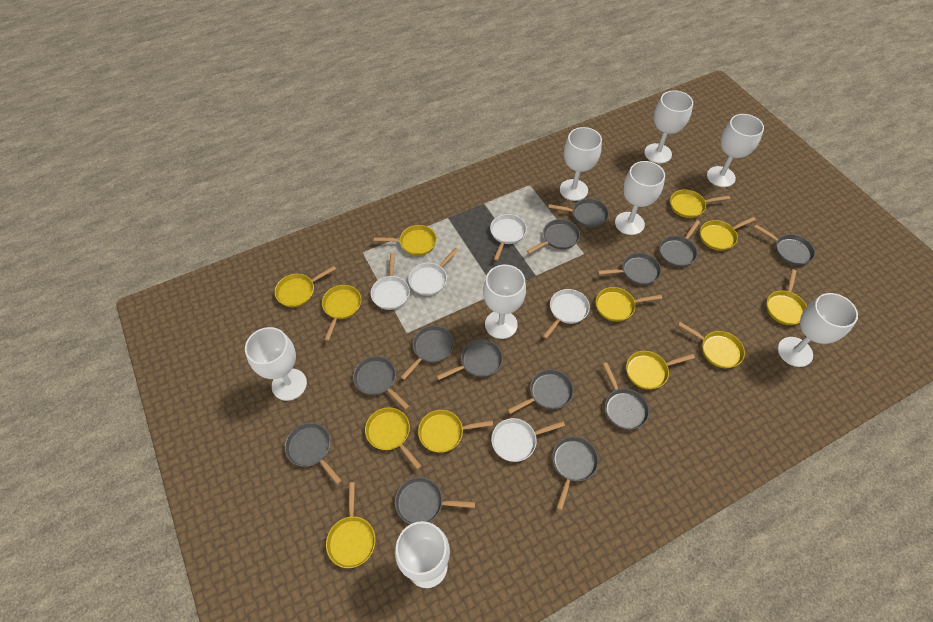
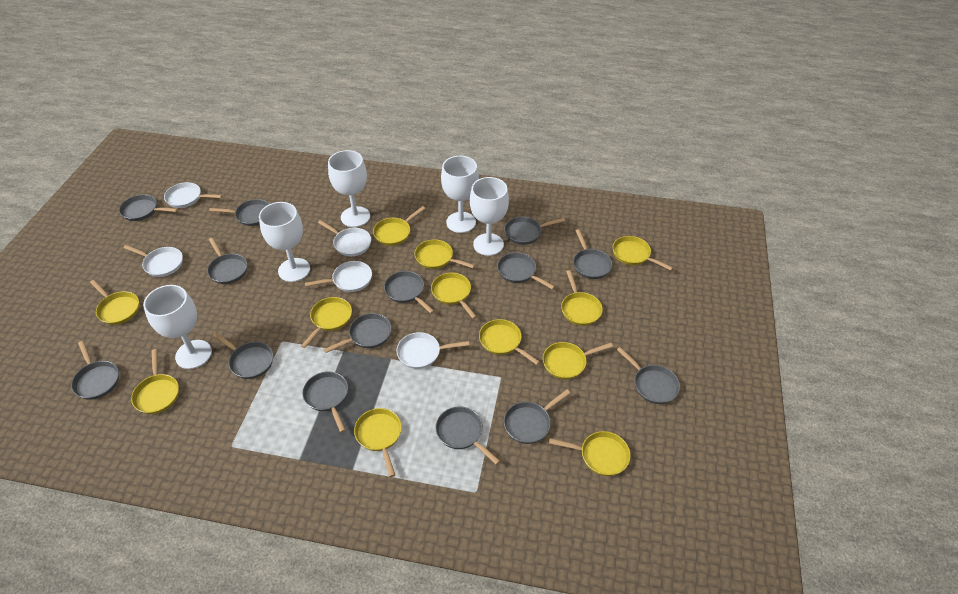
grey pan: [285,423,342,485] [353,356,409,410] [395,477,475,524] [401,326,454,380] [437,339,503,380] [508,369,573,414] [527,219,580,254] [548,198,609,228] [552,436,598,511] [598,253,661,285] [603,362,649,430] [659,220,700,267] [754,225,815,266] = 13 -> [71,341,119,400] [119,195,178,221] [207,238,247,284] [209,199,270,226] [213,333,273,379] [302,372,348,433] [323,313,392,353] [384,271,434,314] [435,407,500,465] [497,252,555,290] [504,217,565,245] [504,389,570,444] [573,229,612,279] [617,347,680,404] = 14
white goblet: [245,327,307,401] [395,521,450,588] [483,265,526,339] [560,127,602,201] [615,161,665,235] [644,90,693,163] [707,114,764,187] [778,293,858,367] = 8 -> [143,285,212,369] [259,202,310,282] [328,150,370,227] [441,156,479,233] [470,177,509,256] = 5

